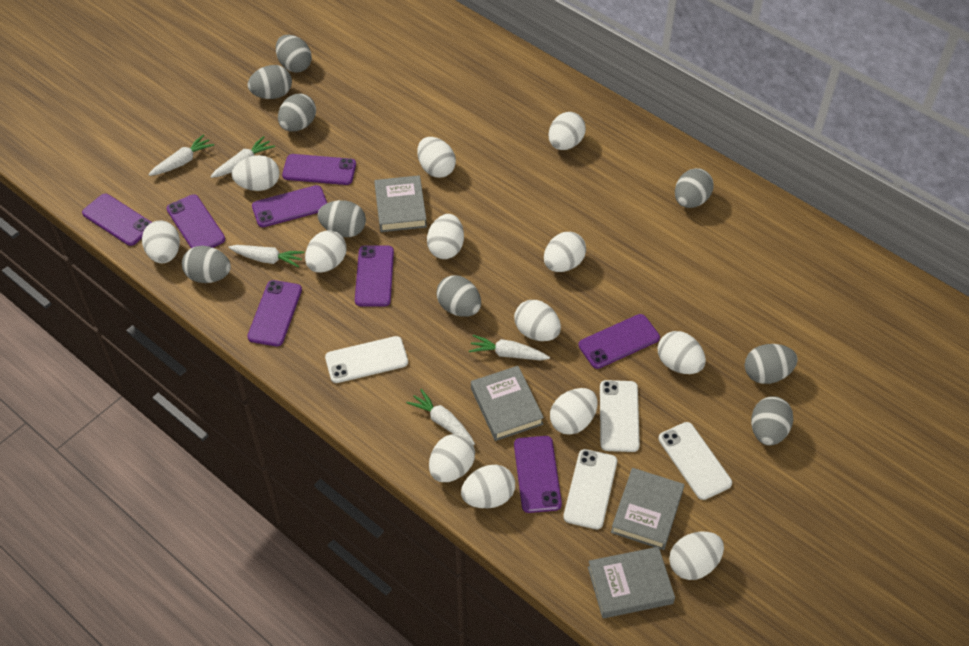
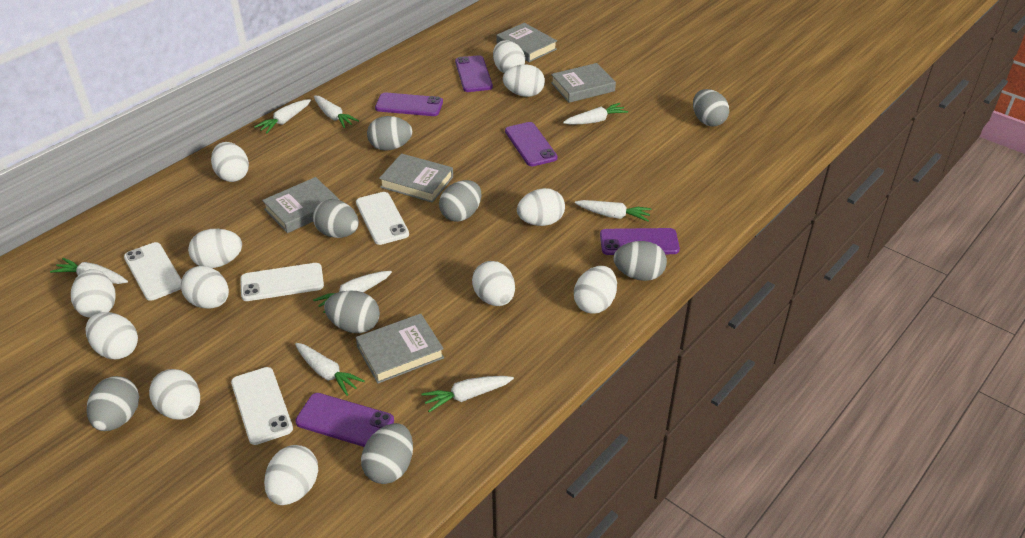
grey book: [374,175,427,232] [471,366,544,441] [588,547,675,618] [611,468,684,550] = 4 -> [262,177,340,233] [356,314,444,384] [379,153,453,203] [496,23,557,62] [551,63,616,103] = 5
grey egg: [182,246,231,283] [248,65,292,99] [276,35,312,73] [278,94,316,131] [318,200,366,237] [437,275,481,317] [675,168,714,208] [745,344,798,384] [751,396,793,446] = 9 -> [87,376,139,431] [313,199,359,238] [324,290,380,333] [361,423,413,484] [367,116,412,151] [439,180,482,222] [614,241,667,281] [693,89,729,127] = 8
purple phone: [82,194,152,246] [166,194,225,248] [247,280,302,346] [252,185,327,227] [282,154,356,185] [355,245,394,307] [514,436,562,513] [578,314,660,369] = 8 -> [295,393,394,447] [375,92,443,116] [455,55,493,92] [505,122,558,166] [600,228,680,255] = 5
white carrot: [148,135,214,176] [210,136,275,178] [228,245,304,268] [406,389,475,445] [469,335,550,360] = 5 -> [50,258,128,284] [254,99,311,134] [295,343,365,396] [313,271,392,313] [314,95,359,128] [421,376,514,412] [563,103,628,125] [575,200,652,222] = 8
white egg: [142,220,180,263] [232,155,279,191] [305,230,347,273] [417,137,456,178] [427,214,464,259] [429,434,475,482] [461,465,515,508] [514,300,561,341] [544,232,586,272] [549,112,586,150] [550,388,597,435] [658,331,706,374] [669,532,724,580] = 13 -> [71,269,116,318] [86,312,138,359] [149,369,200,420] [181,266,229,309] [188,229,242,268] [211,142,249,182] [264,445,318,505] [472,261,515,306] [493,40,525,73] [503,64,545,97] [517,188,565,226] [574,266,617,314] = 12

